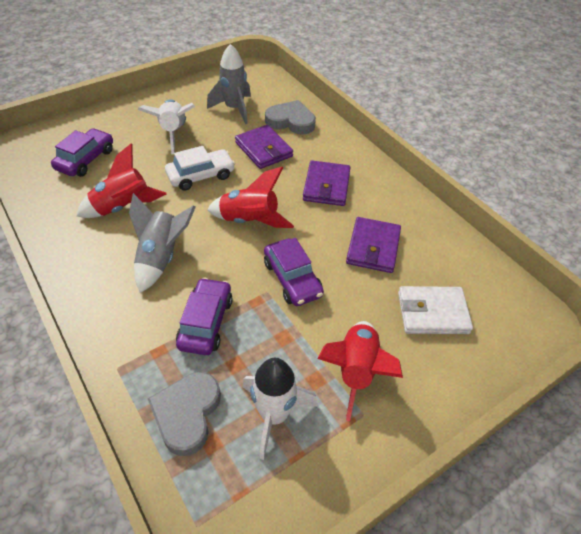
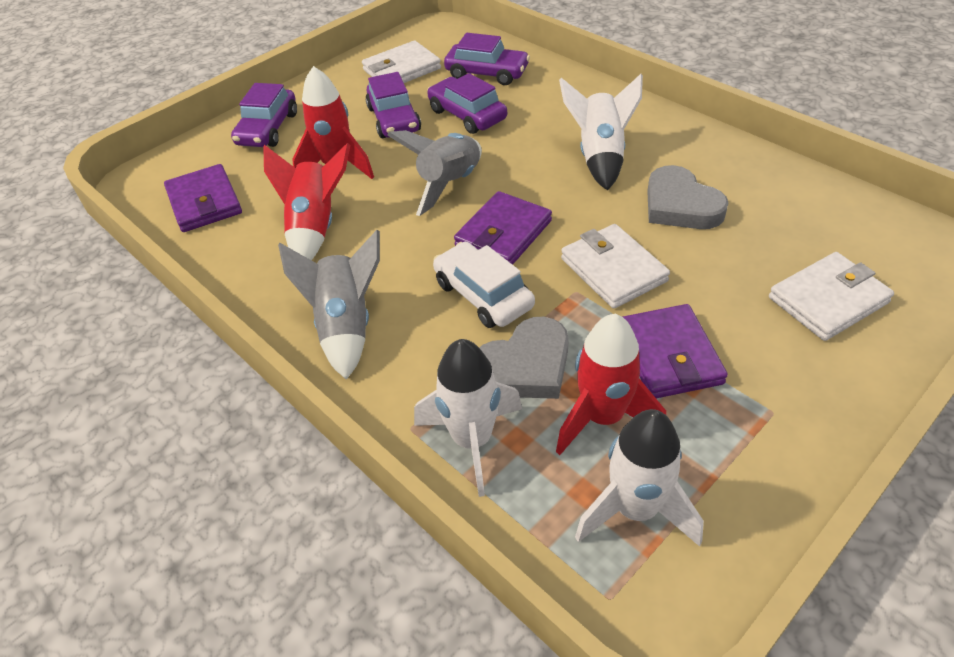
purple car: [51,128,113,177] [176,278,233,355] [264,238,324,306] = 3 -> [231,83,297,147] [366,72,421,138] [427,73,507,134] [444,33,530,85] = 4
white rocket: [138,100,195,154] [243,358,318,460] = 2 -> [414,339,522,497] [559,74,643,190] [575,409,704,547] = 3
white wallet: [398,286,473,334] = 1 -> [362,41,441,83] [561,224,670,309] [769,252,894,341] = 3

